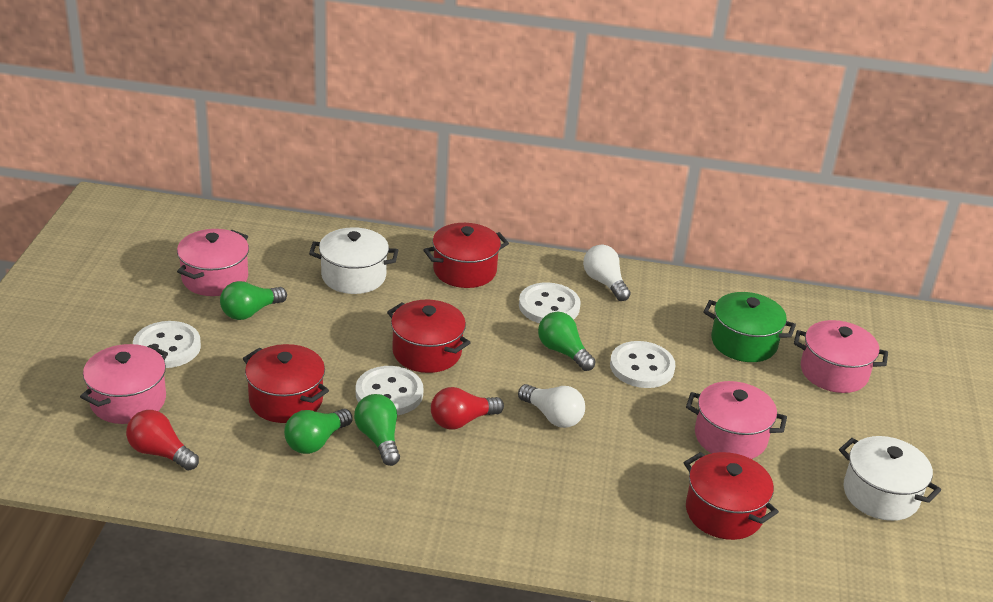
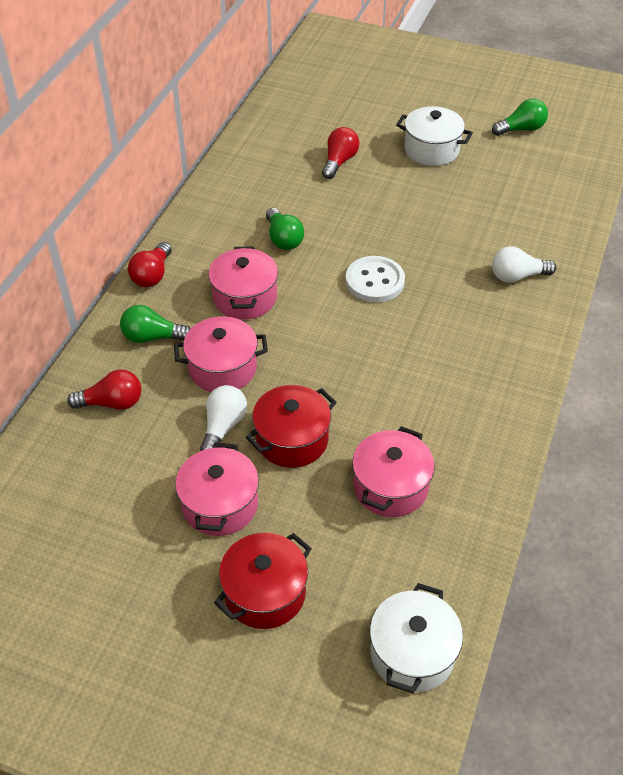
green light bulb: [220,281,287,320] [284,409,353,454] [354,394,400,466] [538,312,596,371] = 4 -> [120,305,191,343] [266,208,304,250] [492,98,548,136] = 3
green pot: [704,292,796,362] = 1 -> none = 0
red light bulb: [126,410,199,471] [431,387,504,430] = 2 -> [67,369,141,410] [128,242,172,287] [322,127,359,179] = 3
red pot: [243,344,329,423] [387,299,471,373] [424,223,509,288] [684,452,779,540] = 4 -> [214,533,312,629] [246,385,337,468] = 2
white button: [133,321,201,368] [356,366,423,415] [519,282,581,323] [610,341,675,388] = 4 -> [346,256,405,302] = 1

